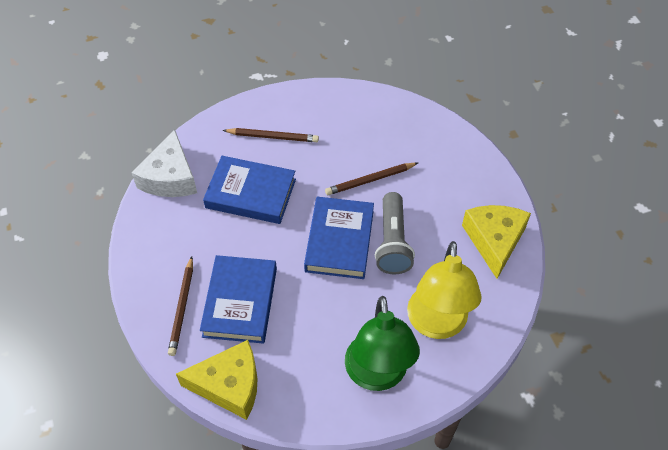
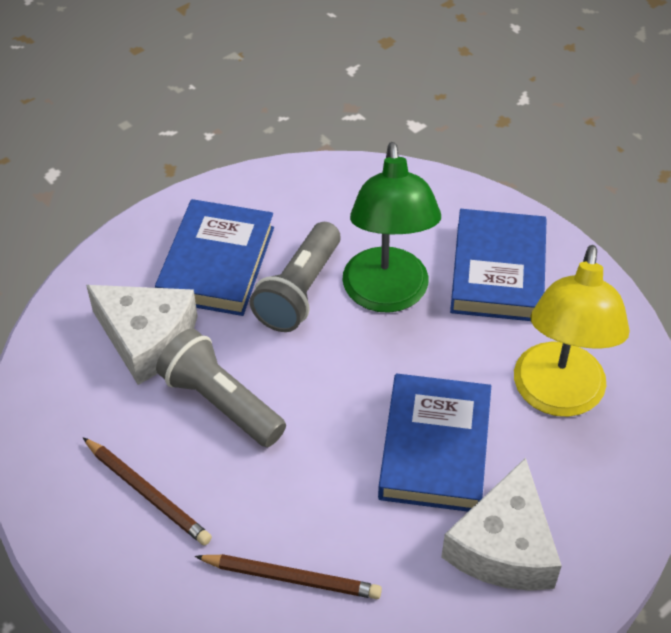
brown pencil: [168,256,193,356] [223,128,319,142] [325,163,418,195] = 3 -> [83,437,212,546] [195,554,382,599] = 2
grey flashlight: [375,192,415,274] = 1 -> [156,329,286,447] [250,222,341,332] = 2
white cheese: [132,129,197,197] = 1 -> [86,285,198,385] [441,457,562,591] = 2
yellow cheese: [176,340,258,420] [462,205,531,279] = 2 -> none = 0

